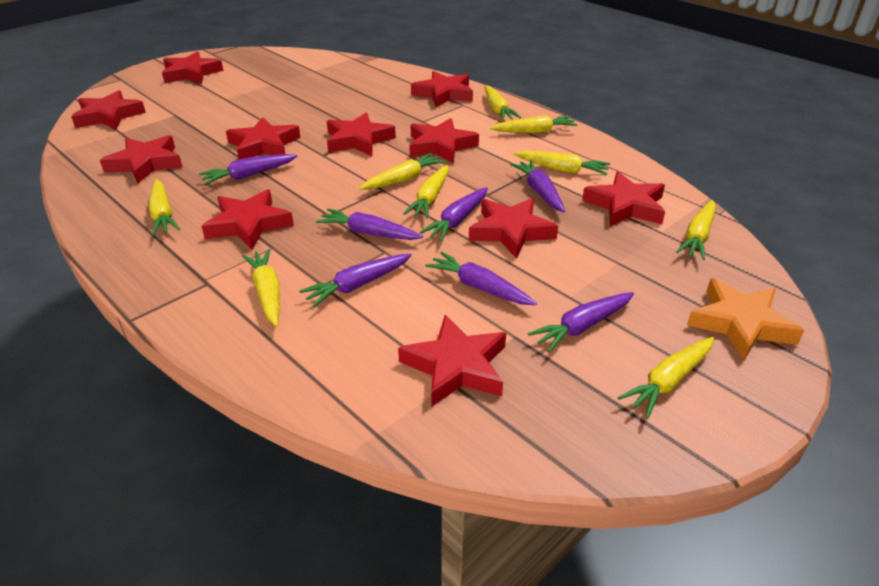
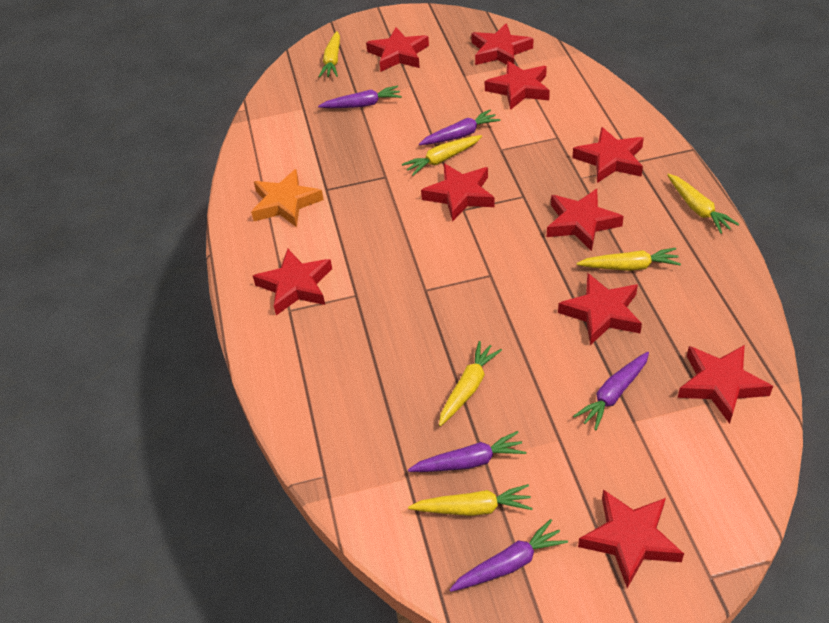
purple carrot: [199,154,297,185] [299,254,412,307] [316,209,423,240] [419,187,488,241] [425,252,537,305] [511,160,565,212] [528,292,634,353] = 7 -> [318,86,402,108] [408,431,526,472] [419,110,500,145] [449,519,568,592] [573,352,649,431] = 5
red star: [71,90,146,130] [100,135,183,183] [162,51,224,84] [202,189,294,250] [226,117,300,160] [327,112,396,156] [398,315,506,407] [409,118,479,164] [411,71,473,107] [469,198,558,259] [582,171,665,226] = 11 -> [253,249,332,315] [366,27,429,72] [421,163,494,222] [471,23,533,65] [485,61,550,110] [547,189,624,251] [558,273,642,345] [573,127,644,183] [578,489,684,588] [678,345,773,424] = 10
yellow carrot: [149,179,180,236] [242,249,280,327] [359,153,445,190] [403,165,449,218] [484,85,521,121] [490,115,578,134] [514,151,610,175] [617,337,714,419] [676,200,716,260] = 9 -> [319,31,340,78] [402,135,482,176] [408,484,533,516] [439,341,502,426] [577,248,681,271] [667,174,739,234] = 6

